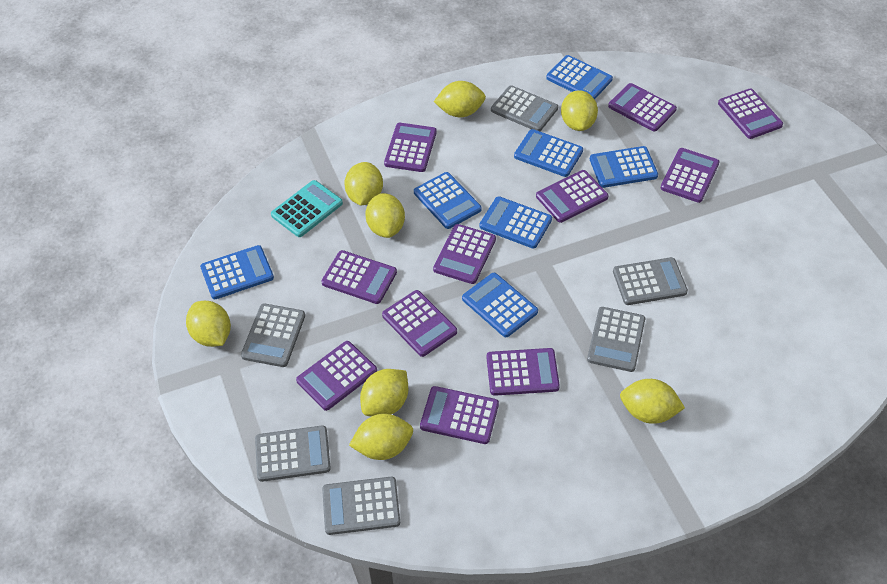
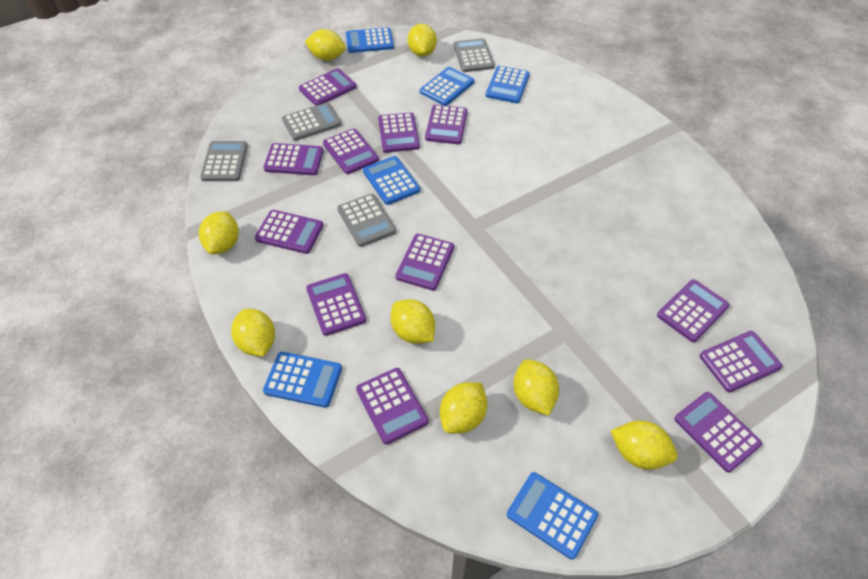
blue calculator: [200,245,274,299] [414,172,481,229] [462,273,538,337] [479,196,552,249] [514,129,583,177] [546,55,613,100] [590,146,658,188] = 7 -> [263,352,342,408] [346,27,394,53] [363,156,420,205] [420,67,474,106] [486,66,530,103] [507,472,598,560] = 6
grey calculator: [241,303,305,367] [255,425,331,482] [322,477,400,535] [491,85,558,131] [587,307,645,372] [613,257,688,305] = 6 -> [200,141,248,181] [282,102,341,141] [337,194,396,247] [453,38,495,72] = 4
purple calculator: [296,341,377,411] [321,250,397,304] [382,290,457,357] [384,123,437,172] [420,386,499,444] [433,224,496,284] [486,348,560,396] [536,170,608,223] [608,83,677,132] [661,148,720,203] [718,89,783,139] = 11 -> [255,210,324,254] [264,143,324,175] [299,68,357,106] [306,273,366,336] [323,128,379,174] [356,368,428,445] [378,112,420,153] [395,234,454,290] [425,105,468,144] [657,279,730,342] [674,392,762,473] [700,331,782,392] = 12
turquoise calculator: [271,180,343,237] = 1 -> none = 0

